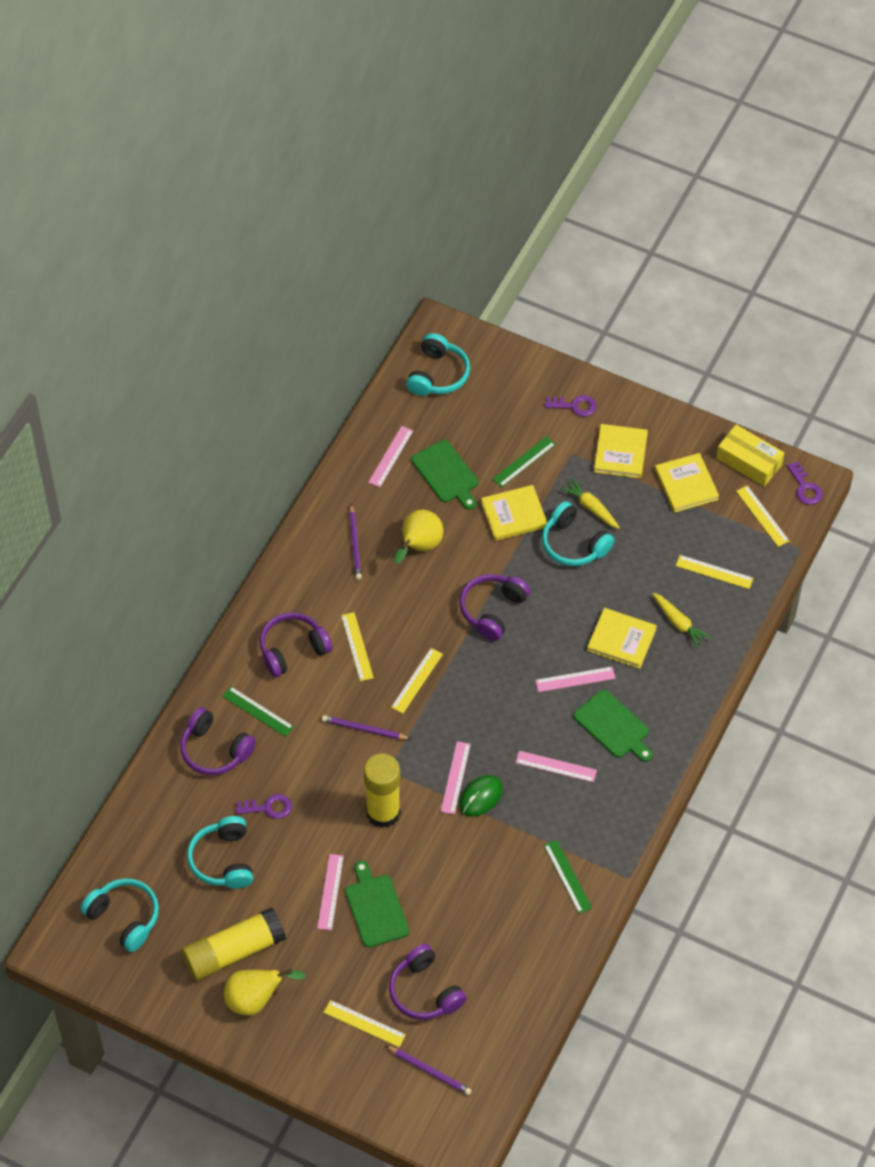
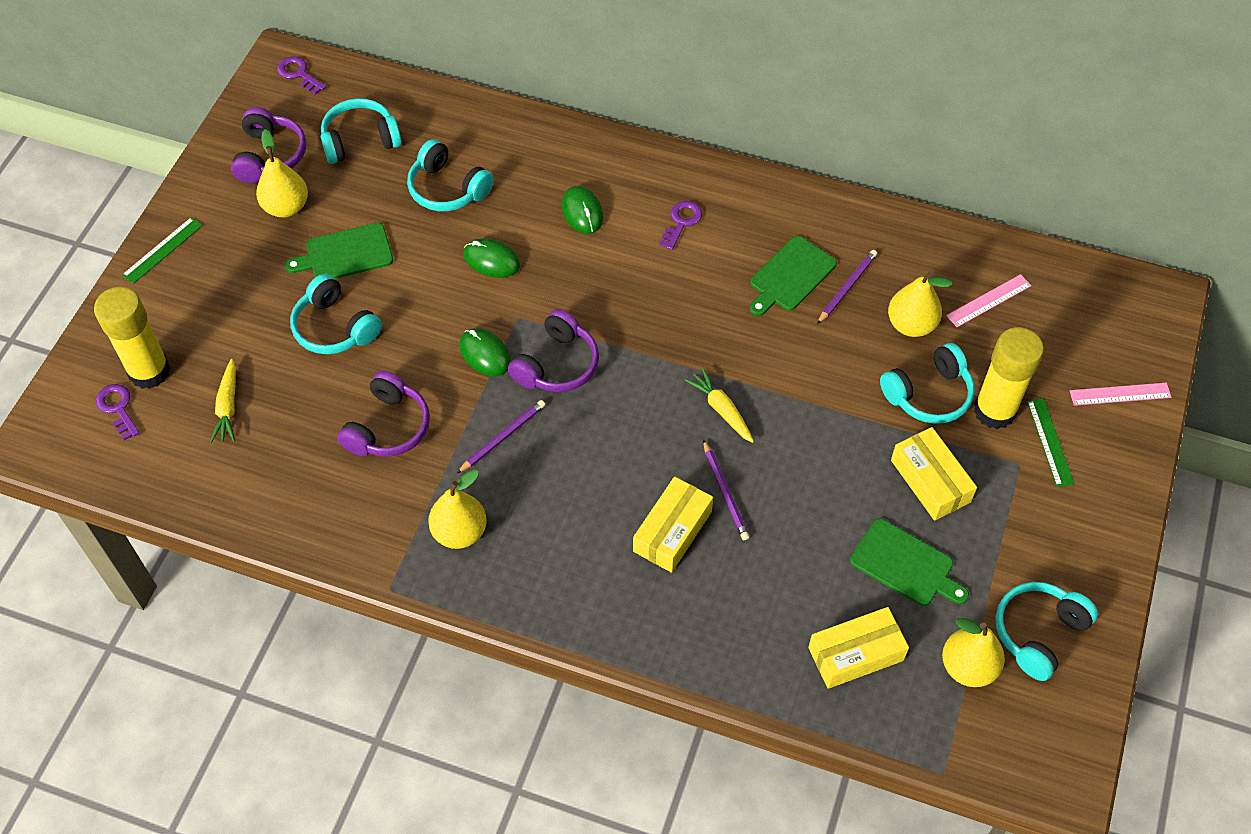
green mouse: [459,775,503,817] = 1 -> [460,328,511,376] [463,238,520,278] [561,186,603,234] = 3
green ruler: [222,686,294,737] [492,436,556,487] [544,840,592,914] = 3 -> [122,217,203,284] [1027,398,1074,487] = 2
pink ruler: [317,854,344,931] [368,426,413,487] [441,741,471,814] [515,751,597,782] [535,667,616,692] = 5 -> [946,274,1032,327] [1070,383,1171,406] = 2
purple headphones: [180,707,256,776] [259,612,333,677] [389,944,467,1020] [460,574,531,641] = 4 -> [231,107,306,183] [337,371,430,456] [508,309,599,392] = 3
turquoise headphones: [81,878,159,952] [187,816,253,889] [406,333,470,396] [542,501,614,566] = 4 -> [290,274,382,354] [321,98,402,164] [407,139,494,211] [880,343,975,424] [996,582,1098,681] = 5
yellow book: [481,485,547,541] [587,608,657,669] [594,424,648,478] [655,453,719,513] = 4 -> none = 0
yellow box: [717,425,784,487] = 1 -> [633,477,713,573] [808,607,909,689] [891,427,977,521] = 3
yellow pear: [224,969,306,1016] [394,510,443,564] = 2 -> [256,129,308,217] [428,470,487,549] [888,271,952,337] [942,618,1005,687] = 4
yellow ruler: [324,1000,406,1047] [341,612,374,681] [391,648,443,714] [676,555,753,589] [736,485,789,547] = 5 -> none = 0

